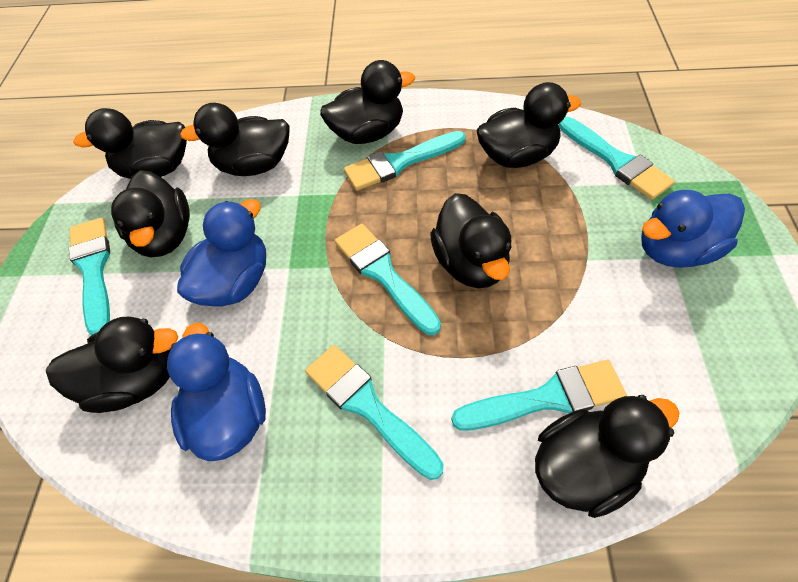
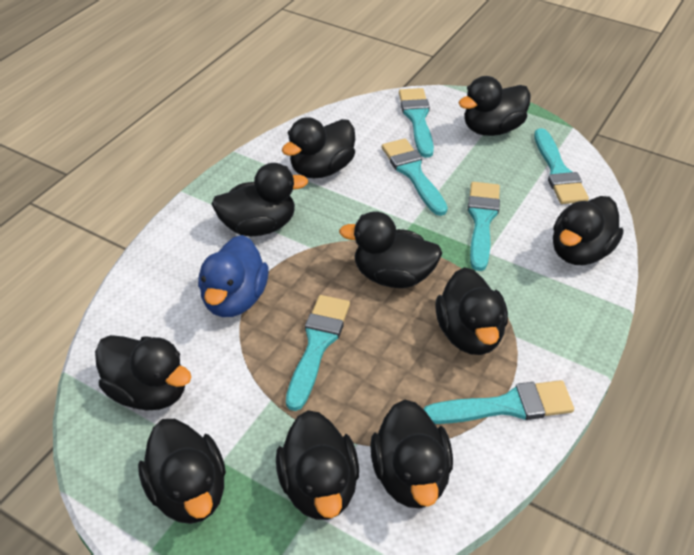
black duck: [46,317,178,413] [73,108,187,179] [111,170,190,257] [180,103,290,176] [320,60,415,144] [430,193,512,288] [476,82,581,168] [535,395,679,518] = 8 -> [95,335,192,411] [138,419,226,524] [211,163,308,236] [276,410,359,520] [282,117,355,179] [339,211,442,288] [370,400,453,508] [435,267,508,355] [459,76,531,136] [553,196,623,265] = 10
blue duck: [167,323,266,461] [177,199,266,307] [641,190,745,268] = 3 -> [198,235,268,317] = 1

